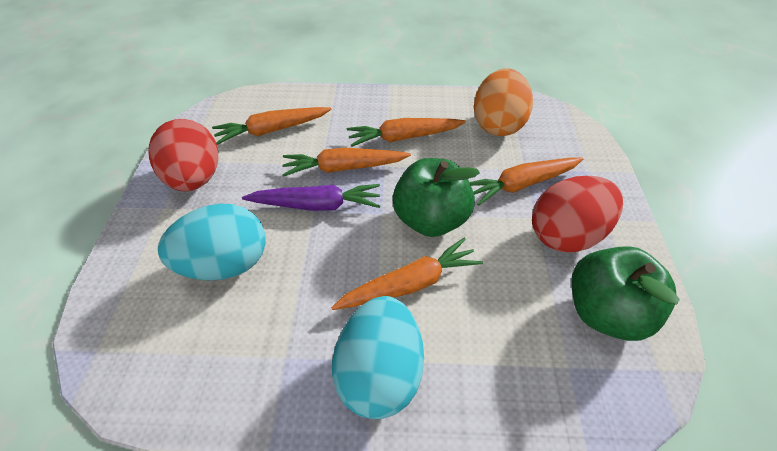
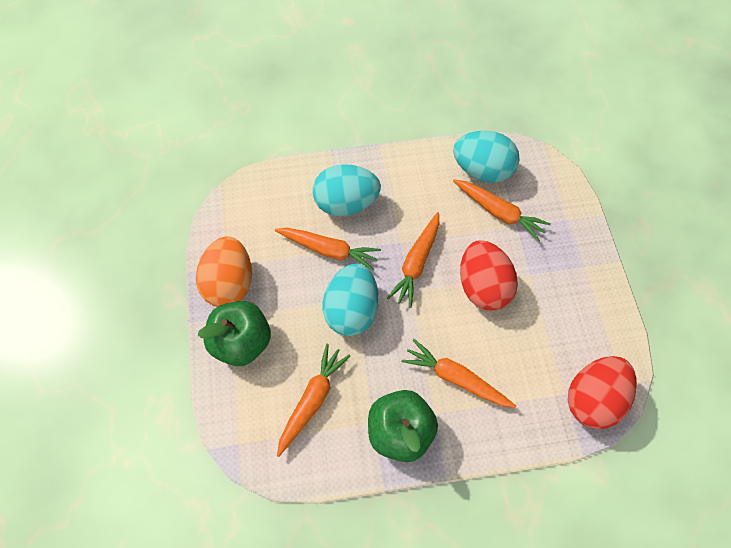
purple carrot: [242,184,380,211] = 1 -> none = 0
turquoise egg: [158,204,266,280] [332,296,424,419] = 2 -> [313,164,381,216] [323,263,379,336] [453,131,520,183] = 3

